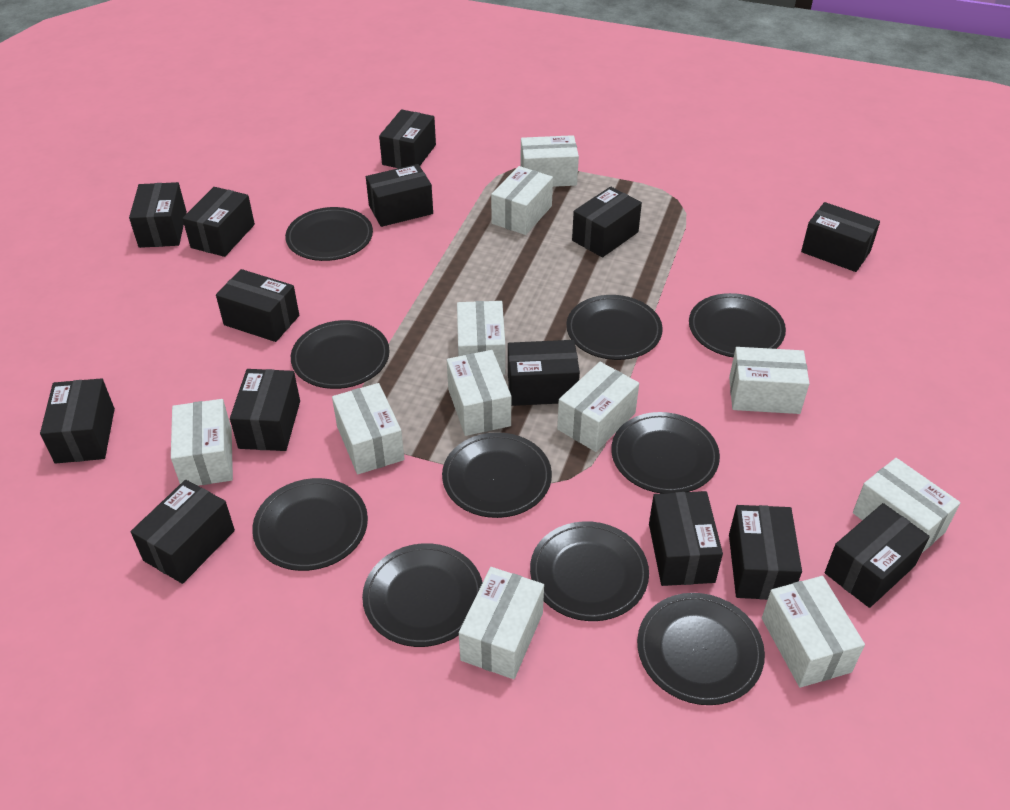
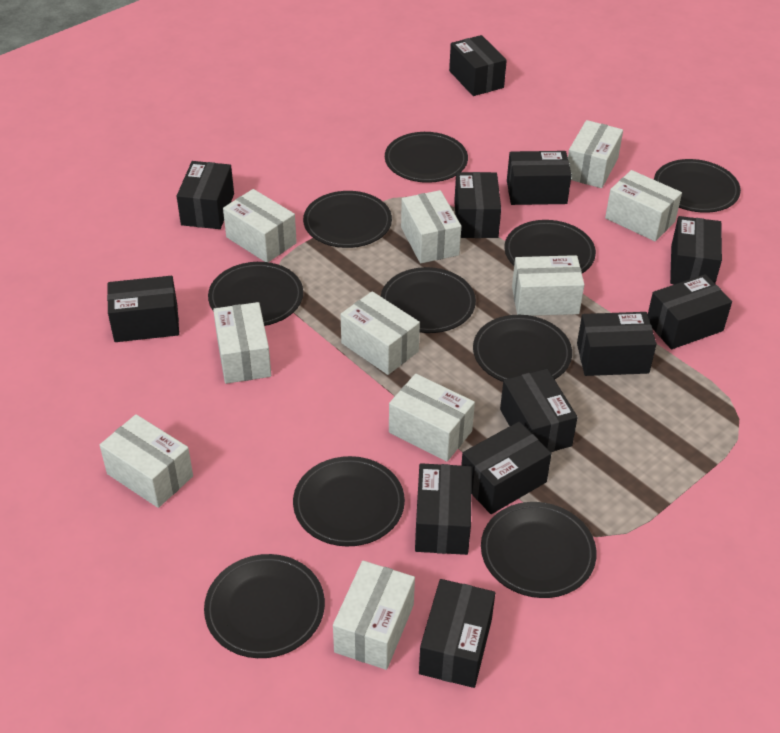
black box: [40,378,115,463] [129,182,187,248] [131,480,235,584] [182,187,255,257] [216,269,299,342] [230,369,300,451] [366,164,433,227] [379,109,436,168] [508,340,580,406] [572,187,642,257] [649,491,723,586] [729,505,802,600] [801,202,880,272] [825,503,930,608] = 14 -> [107,276,179,342] [177,161,234,229] [415,463,472,555] [419,579,495,688] [449,35,507,96] [454,172,501,238] [461,422,552,514] [500,369,578,452] [507,151,572,205] [577,312,657,376] [648,274,732,349] [670,216,722,284] = 12
white box: [171,399,233,486] [332,383,404,474] [447,350,511,436] [457,301,506,375] [459,567,544,679] [491,166,553,235] [520,135,579,187] [557,362,639,452] [729,347,809,414] [762,576,865,688] [853,458,960,553] = 11 -> [100,414,193,508] [213,302,271,384] [223,189,297,262] [333,561,415,670] [341,291,420,375] [389,374,475,462] [401,190,461,263] [512,255,585,316] [568,120,623,188] [605,170,682,241] = 10

